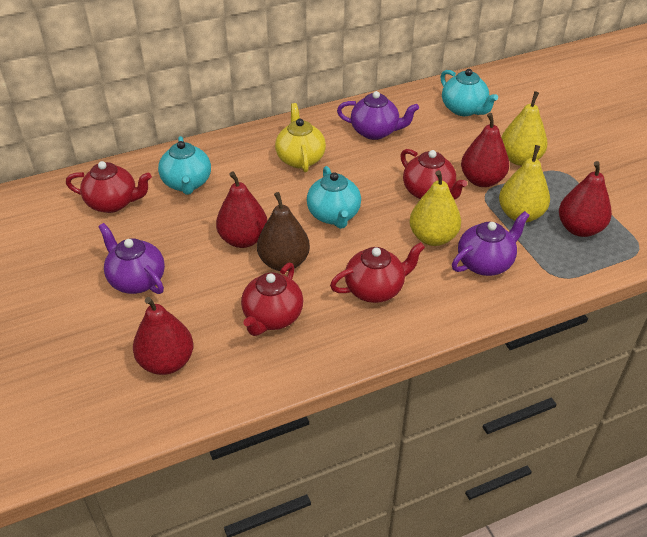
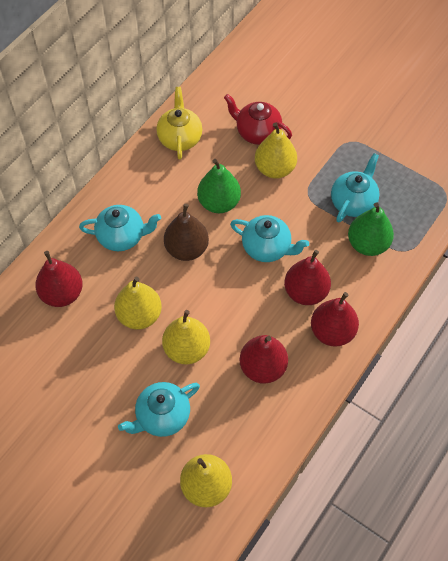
green pear: none = 0 -> [197,159,241,213] [348,202,394,256] = 2
purple teapot: [98,223,165,294] [337,91,419,140] [452,211,530,276] = 3 -> none = 0
red teapot: [66,161,152,213] [241,263,303,336] [330,242,425,303] [400,149,467,200] = 4 -> [224,94,292,145] = 1
turquoise teapot: [158,136,211,195] [307,166,361,229] [440,69,498,116] = 3 -> [79,205,161,251] [118,382,200,437] [230,215,309,262] [331,153,380,223] = 4
yellow pear: [409,170,461,246] [499,145,550,223] [501,91,548,166] = 3 -> [114,276,162,329] [162,310,210,365] [180,454,232,507] [255,122,297,179] = 4

